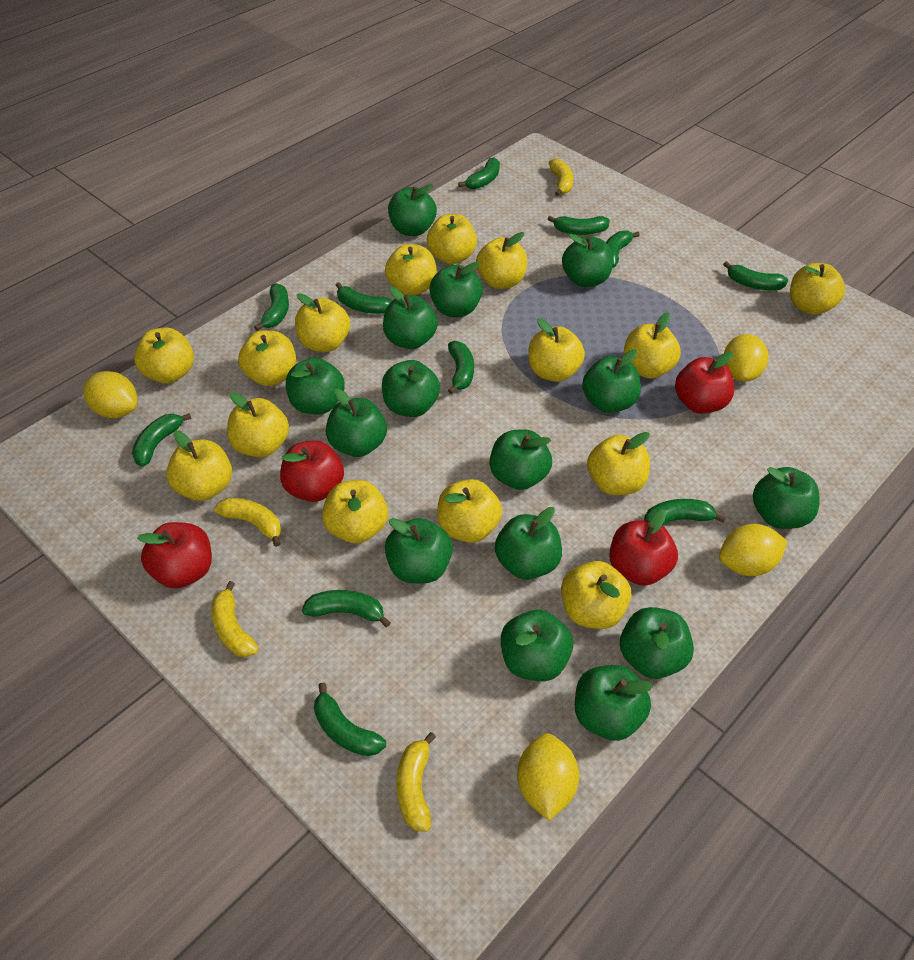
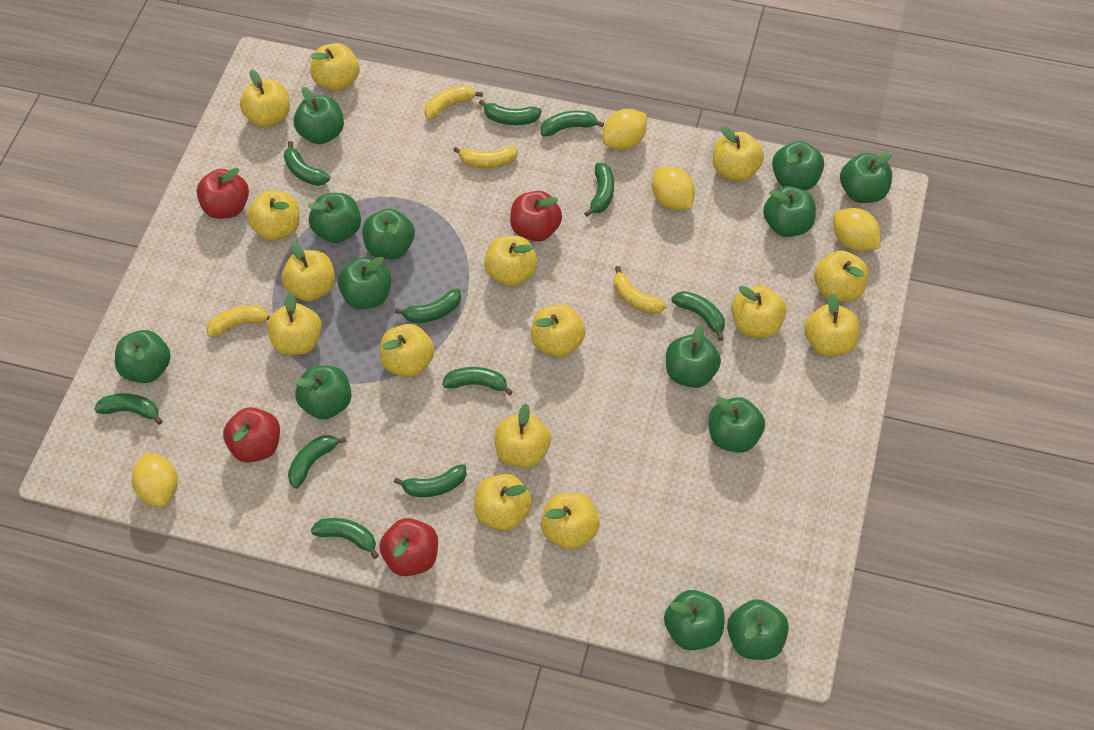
green apple: [286,357,345,415] [326,388,387,457] [382,360,440,417] [383,287,438,349] [385,518,453,583] [388,184,437,236] [429,262,483,317] [490,429,552,490] [495,507,562,580] [501,610,573,681] [562,234,613,287] [575,665,653,741] [582,349,641,413] [620,607,694,679] [753,467,820,529] = 15 -> [115,330,171,383] [294,87,344,144] [294,366,352,420] [308,193,361,243] [338,257,391,309] [362,209,415,259] [664,590,725,650] [666,325,721,388] [708,397,765,453] [727,599,789,660] [763,186,816,237] [772,141,824,191] [840,152,892,203] = 13

